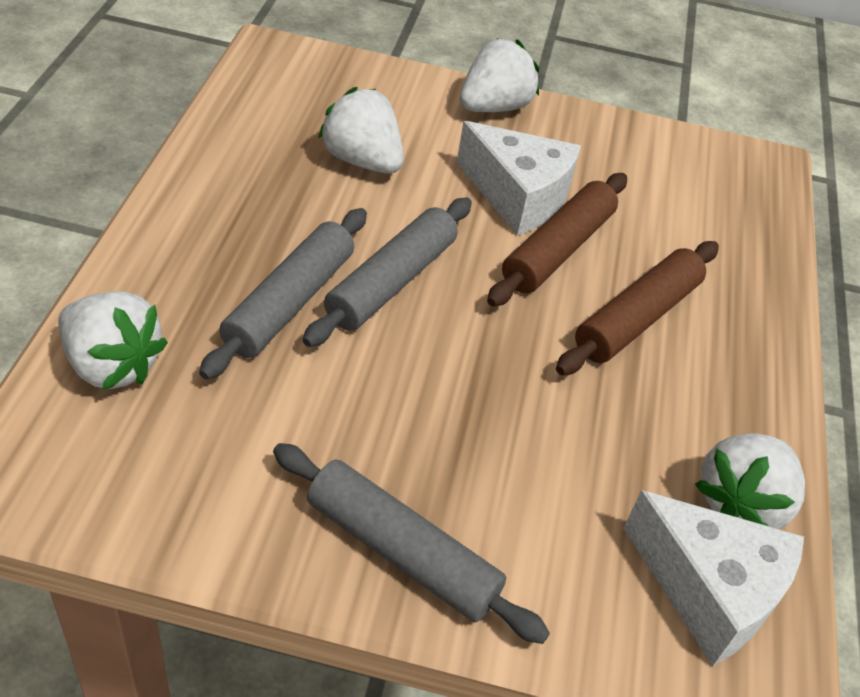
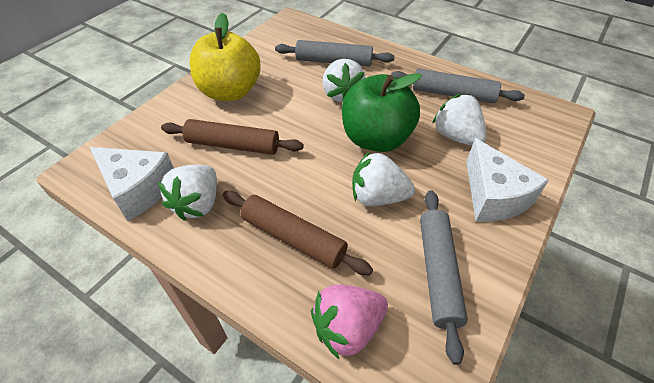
green apple: none = 0 -> [342,73,422,152] = 1
pink strawberry: none = 0 -> [311,284,388,360] = 1
yellow apple: none = 0 -> [189,13,260,101] = 1

